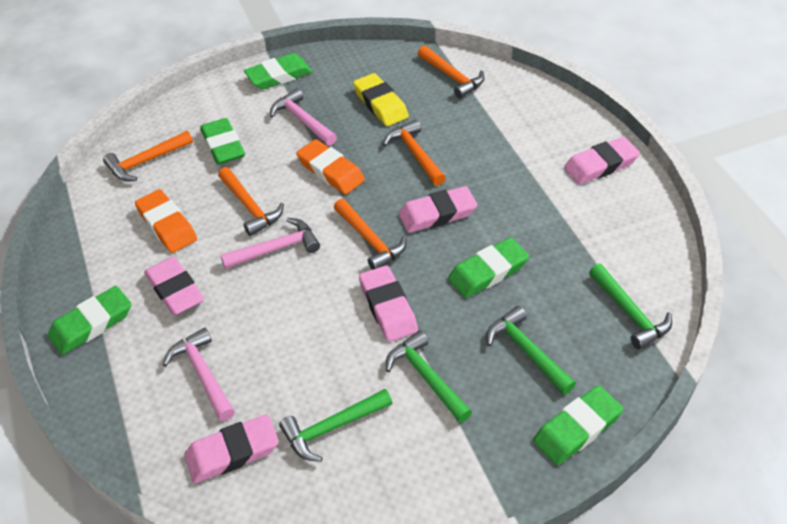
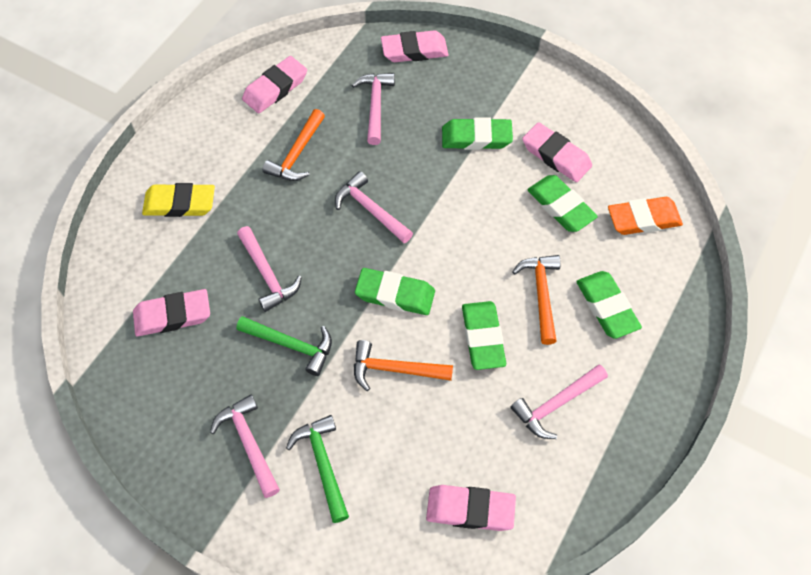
green hammer: [279,389,392,462] [386,331,472,423] [486,306,576,394] [589,263,672,350] = 4 -> [236,316,332,376] [286,415,349,523] = 2
orange eraser: [135,189,197,253] [296,139,365,194] = 2 -> [608,197,683,235] = 1
orange hammer: [103,131,193,181] [218,167,284,236] [334,199,406,270] [383,119,446,186] [418,45,485,99] = 5 -> [262,109,325,181] [354,340,453,391] [512,255,561,345] = 3
pink hammer: [163,328,235,421] [220,218,320,269] [270,88,337,146] = 3 -> [210,394,280,498] [237,226,302,312] [335,171,413,243] [352,73,395,145] [510,364,608,439] = 5

